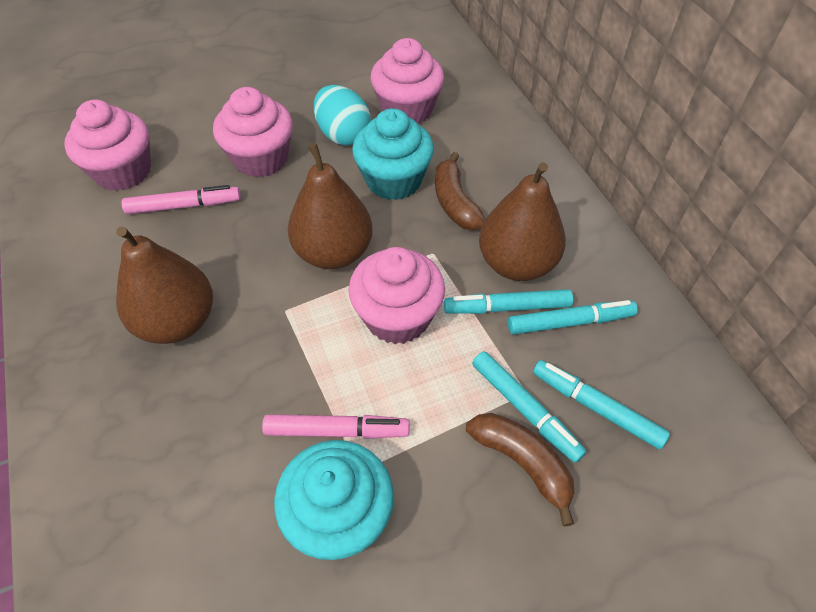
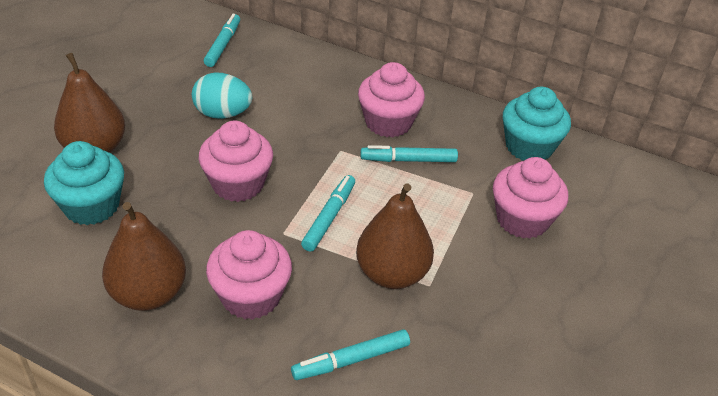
brown banana: [435,152,486,230] [466,413,575,527] = 2 -> none = 0
pink marker: [122,185,241,214] [262,414,410,439] = 2 -> none = 0

